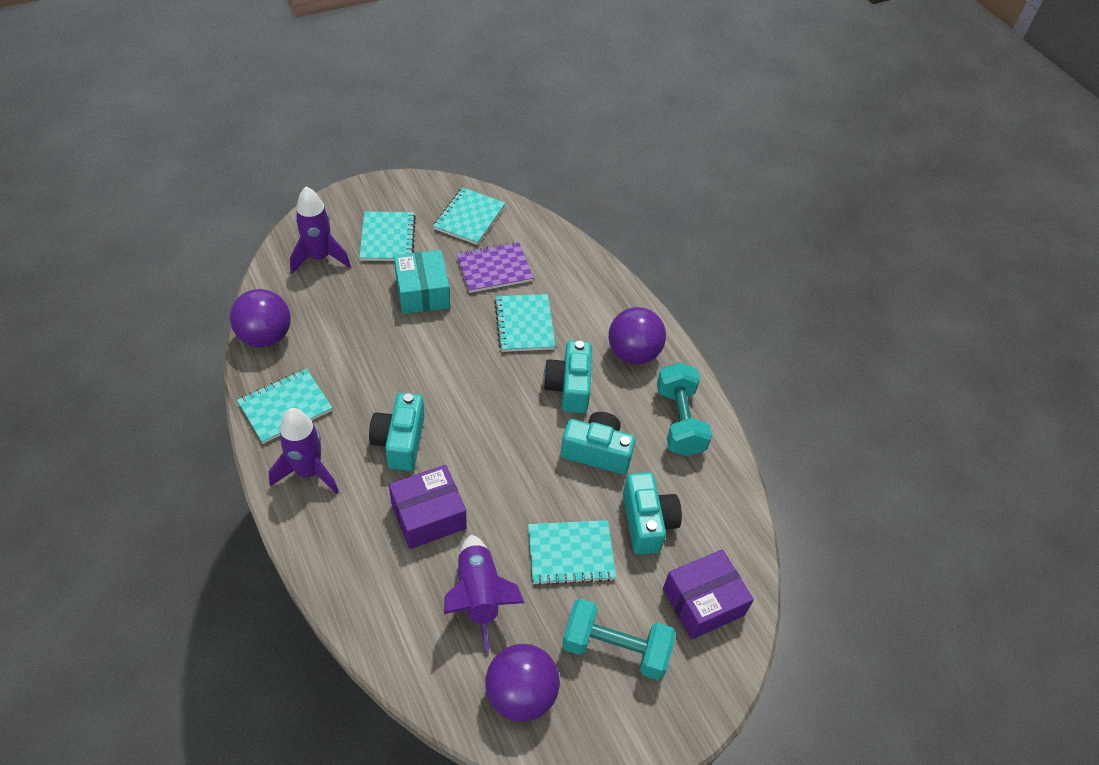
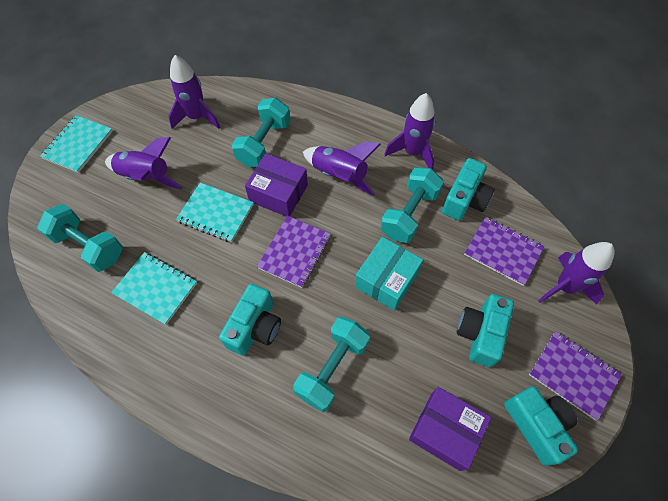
purple ball: [230,289,291,347] [485,644,560,722] [609,307,666,364] = 3 -> none = 0
purple notebook: [456,242,533,293] = 1 -> [257,216,331,288] [464,217,544,286] [529,331,622,421] = 3
purple rocket: [268,408,339,495] [290,186,351,274] [444,535,525,653] = 3 -> [105,137,183,189] [168,55,220,129] [303,142,381,196] [384,93,435,169] [538,242,615,305] = 5
turquoise dumbbell: [562,598,676,680] [657,362,712,456] = 2 -> [37,204,123,272] [232,98,291,167] [293,317,370,412] [381,167,444,243] = 4
turquoise notebook: [237,369,332,444] [359,211,416,261] [433,187,505,245] [494,294,556,352] [528,520,616,585] = 5 -> [40,115,113,173] [111,252,197,325] [176,183,254,242] = 3

